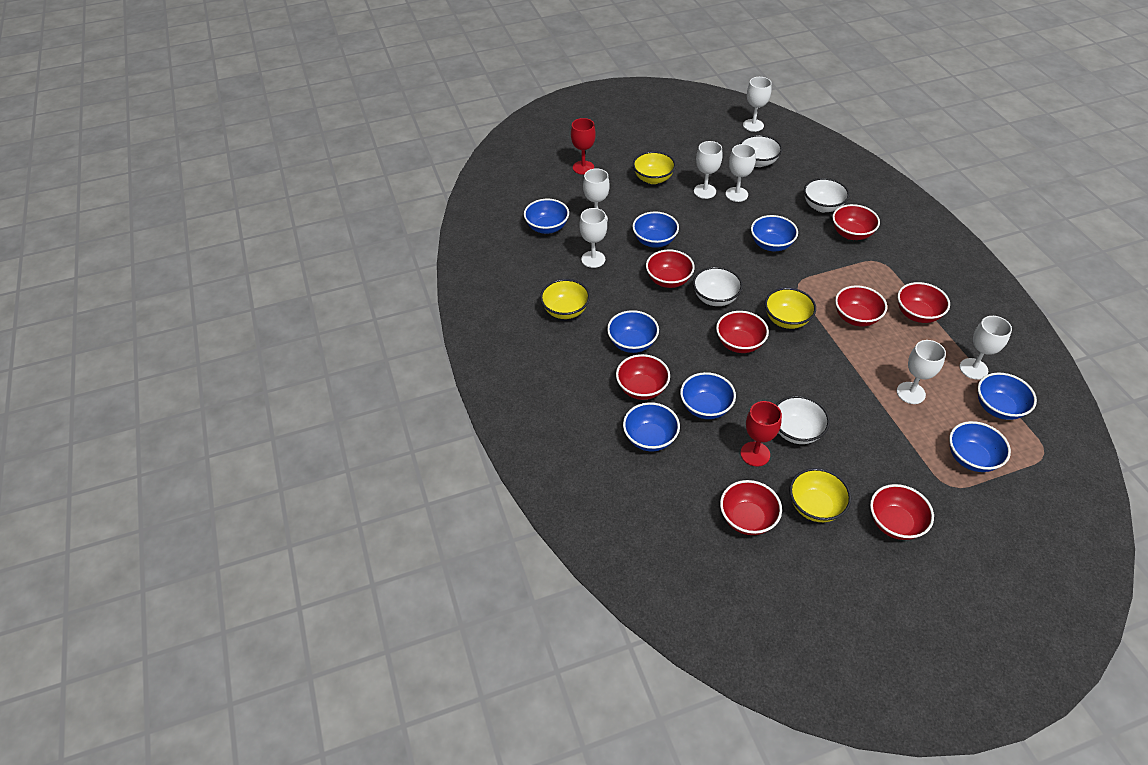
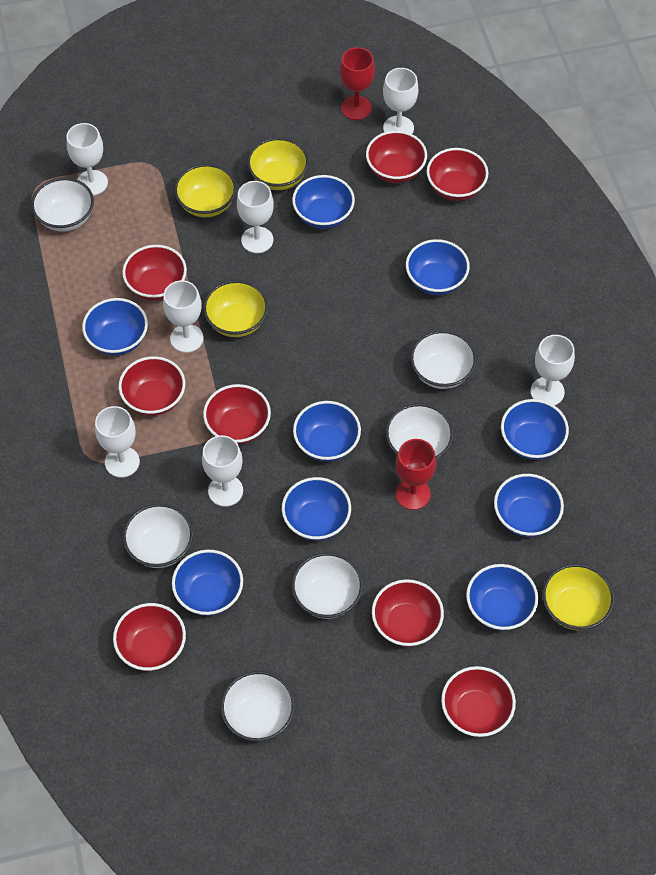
blue bowl: [524,199,569,234] [607,310,659,353] [623,402,680,451] [632,211,679,248] [680,372,736,419] [751,215,798,252] [949,421,1011,472] [978,373,1037,420] = 8 -> [82,298,148,356] [172,550,243,616] [282,477,351,541] [292,175,355,229] [293,401,361,462] [406,239,470,295] [466,564,538,631] [494,474,564,537] [501,399,569,460] = 9
white bowl: [693,267,743,306] [740,135,782,167] [776,396,830,444] [804,178,850,212] = 4 -> [31,178,94,232] [123,504,193,568] [221,671,295,741] [292,553,363,619] [386,403,454,460] [410,330,477,389] = 6

